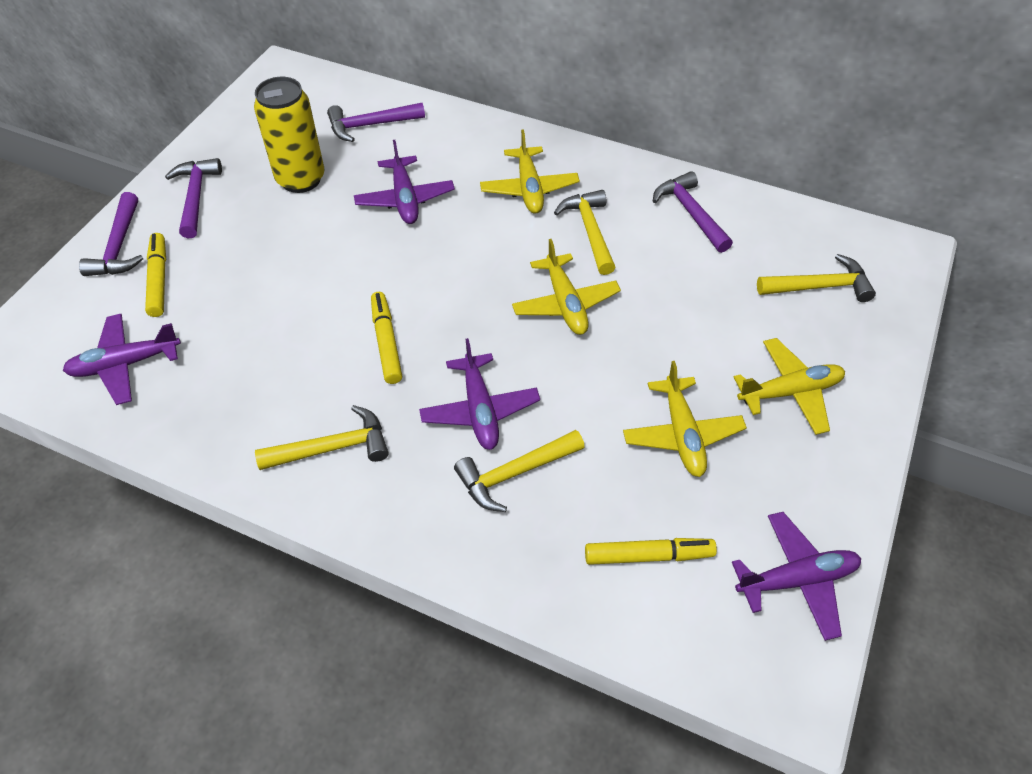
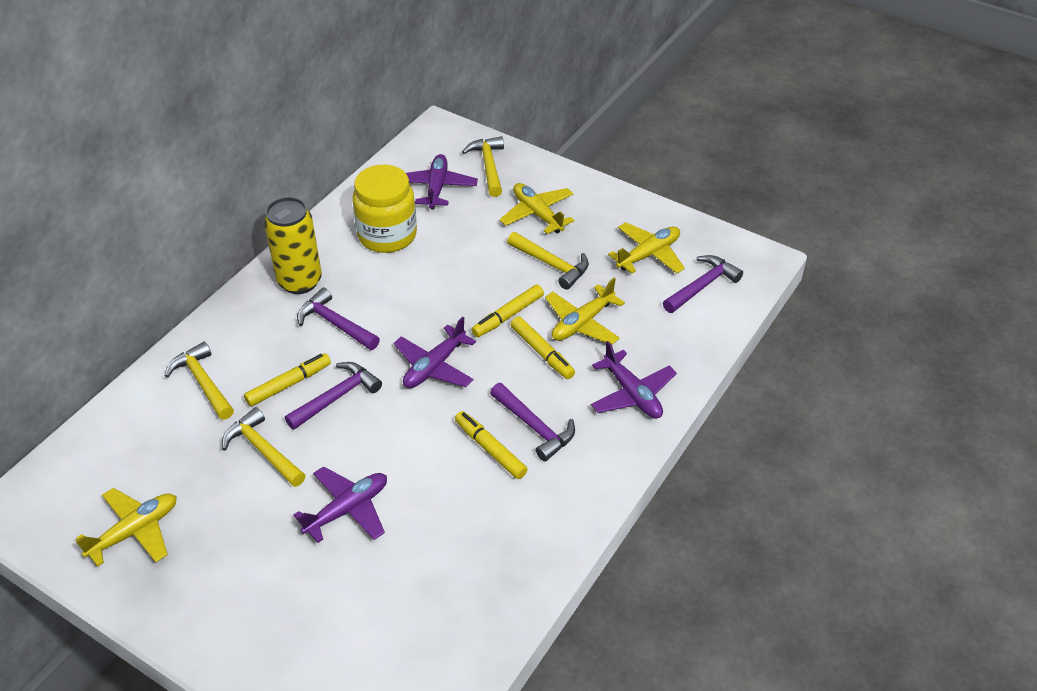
yellow jar: none = 0 -> [352,165,417,253] = 1
yellow marker: [145,233,166,317] [371,292,402,384] [585,538,717,565] = 3 -> [244,353,331,407] [455,411,528,479] [471,284,544,337] [511,316,575,379] = 4

